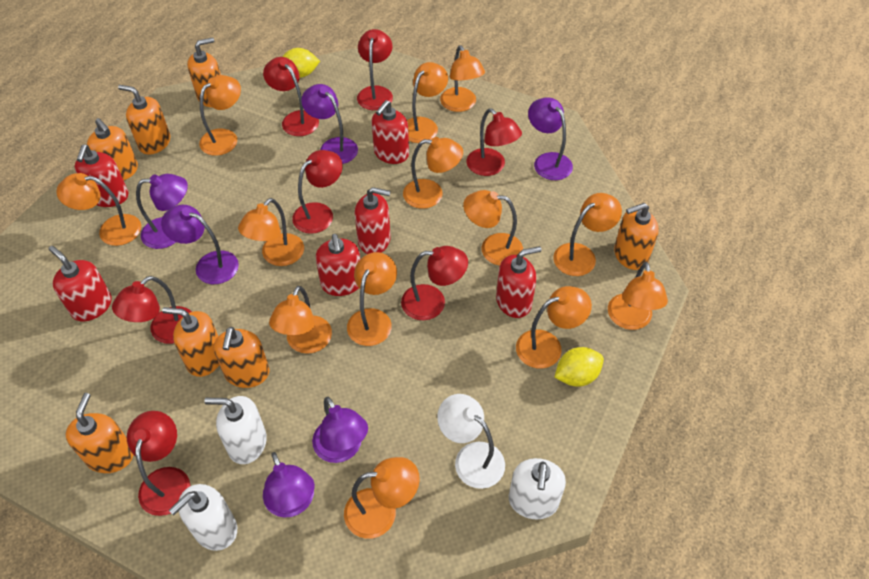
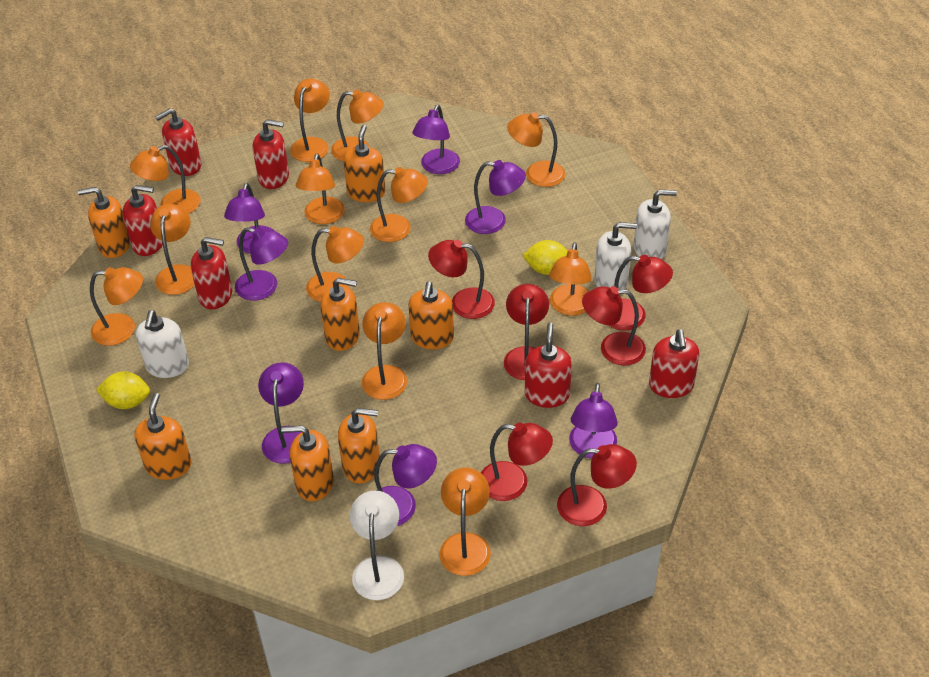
orange lamp: [56,173,141,246] [199,75,241,156] [238,198,304,266] [269,286,332,354] [344,457,420,539] [347,252,397,346] [403,137,463,209] [407,62,448,143] [440,45,485,112] [463,190,523,266] [516,286,592,368] [553,193,622,276] [608,262,668,330] = 13 -> [90,267,143,346] [130,145,201,214] [150,204,195,295] [290,79,330,162] [296,153,345,224] [306,226,364,302] [331,90,384,161] [362,302,407,400] [370,167,428,242] [440,467,491,576] [507,112,565,187] [549,242,592,316] = 12
purple lamp: [136,174,188,249] [161,205,239,284] [263,452,315,518] [301,84,358,164] [312,397,368,463] [528,97,573,180] = 6 -> [224,183,275,254] [235,227,288,301] [258,362,304,464] [374,444,437,526] [412,105,460,174] [465,160,526,234] [569,383,618,459] = 7
red lamp: [112,276,192,344] [127,411,190,516] [263,57,319,136] [292,150,343,234] [357,29,393,110] [401,246,468,320] [466,108,522,176] = 7 -> [428,240,495,319] [481,423,553,501] [504,284,549,380] [557,444,637,526] [582,286,646,366] [609,255,673,331] = 6

